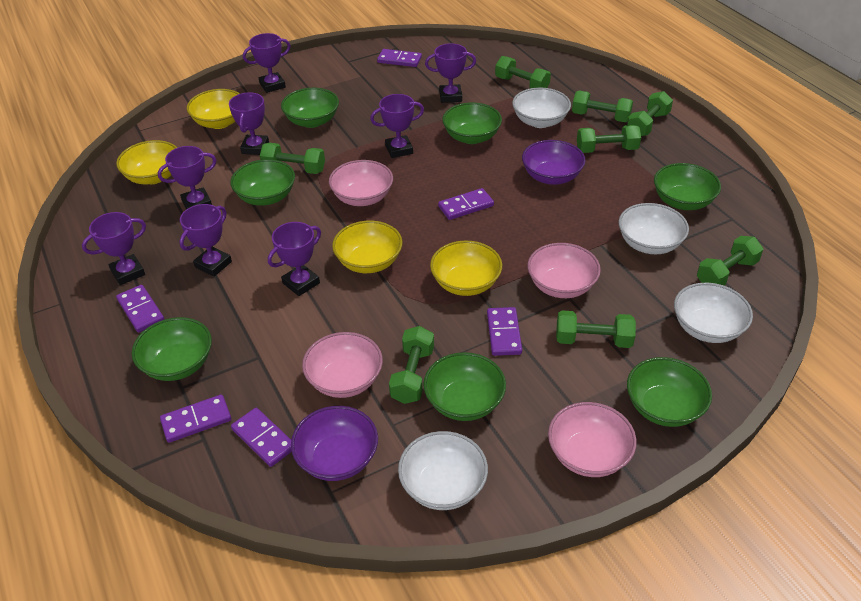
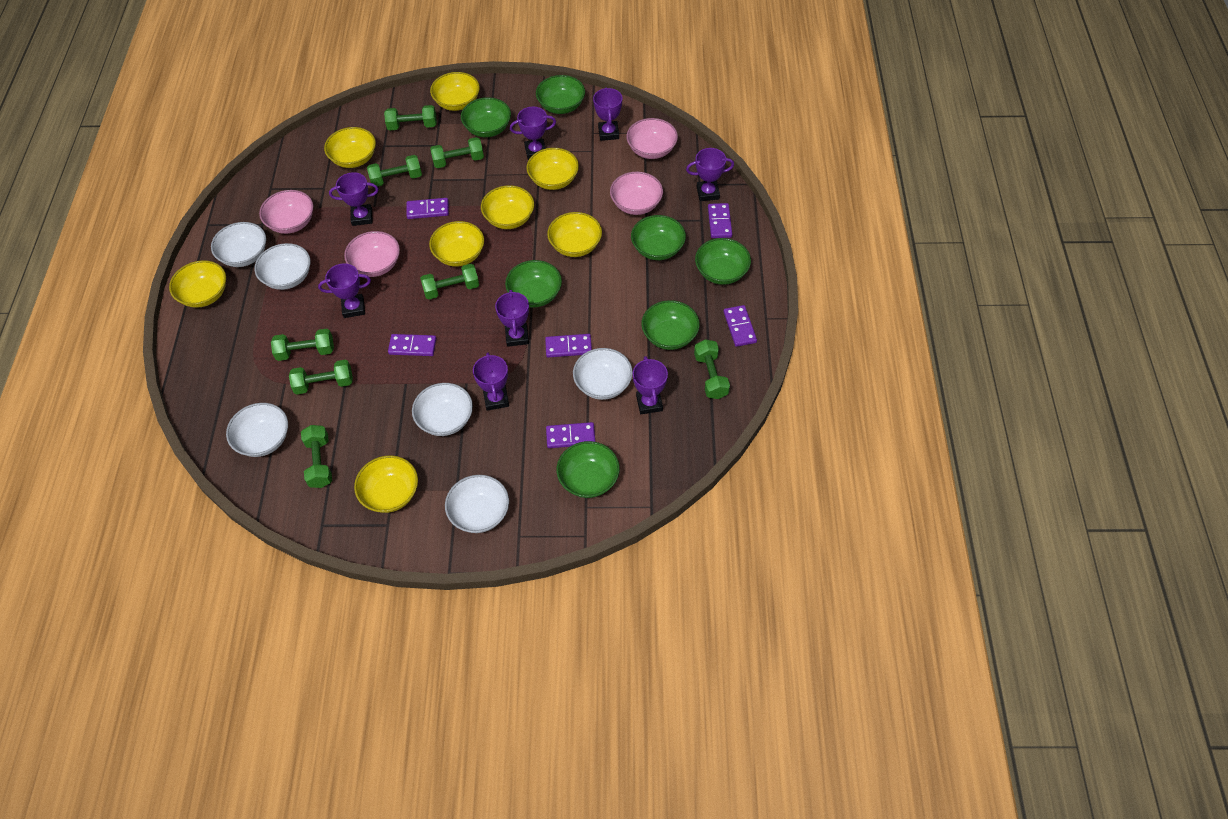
purple bowl: [291,406,378,481] [522,140,586,185] = 2 -> none = 0
white bowl: [398,431,488,510] [512,88,571,128] [619,203,689,254] [674,283,753,343] = 4 -> [211,222,266,267] [226,403,288,457] [254,243,311,290] [412,383,473,436] [445,475,509,533] [573,348,633,400] = 6
yellow bowl: [116,140,177,184] [187,89,240,129] [332,221,402,273] [430,241,502,296] = 4 -> [169,260,226,308] [324,127,376,168] [354,455,418,513] [429,221,484,267] [430,72,480,111] [481,185,534,229] [527,148,579,190] [547,212,602,257] = 8

